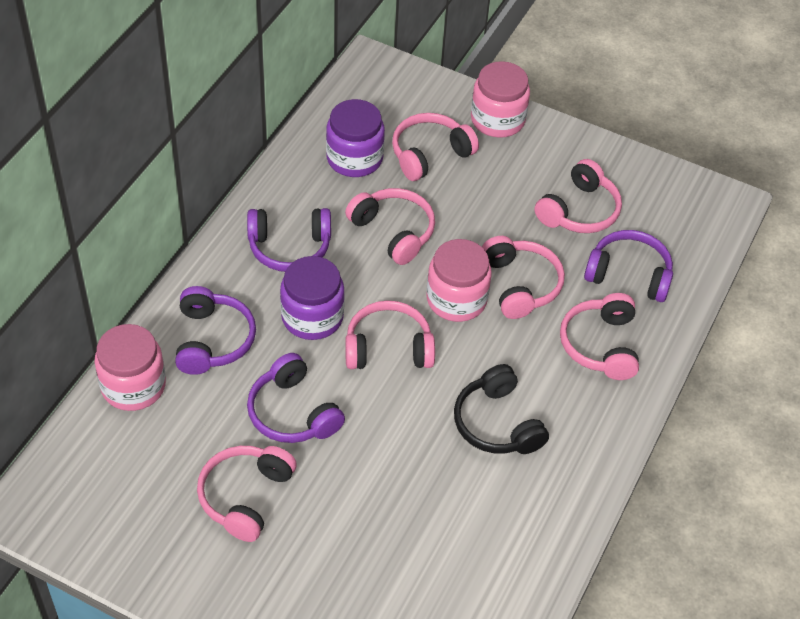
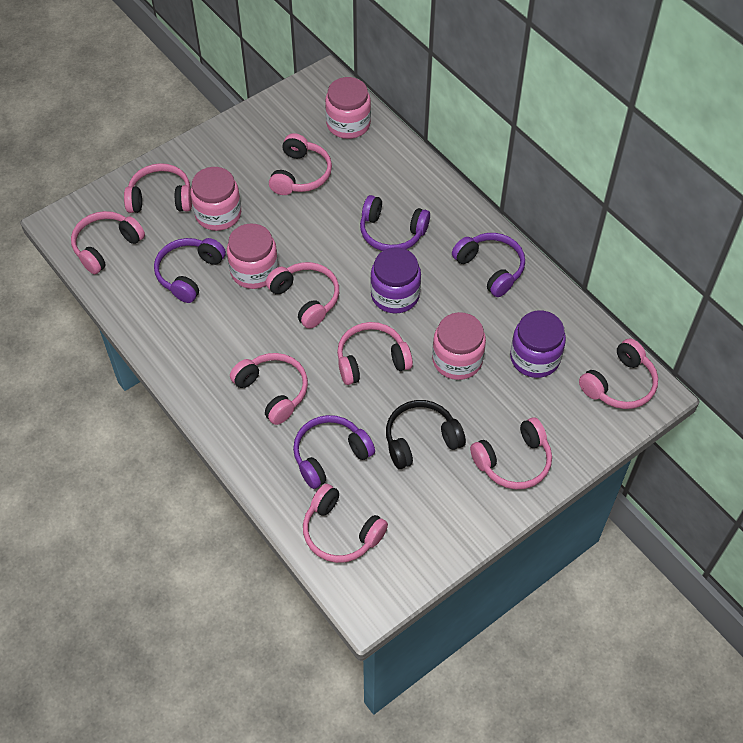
pink headphones: [197,446,297,542] [345,188,435,265] [345,300,435,369] [392,113,479,181] [482,236,565,319] [535,159,622,233] [560,293,639,380] = 7 -> [71,211,145,274] [124,163,192,213] [230,353,308,425] [266,262,339,329] [269,133,332,195] [303,484,388,563] [337,322,413,385] [470,417,552,489] [579,338,658,409] = 9
pink jar: [95,324,166,411] [427,239,492,322] [471,61,530,138] = 3 -> [191,167,241,231] [227,223,278,289] [325,77,371,139] [432,312,486,380] = 4

